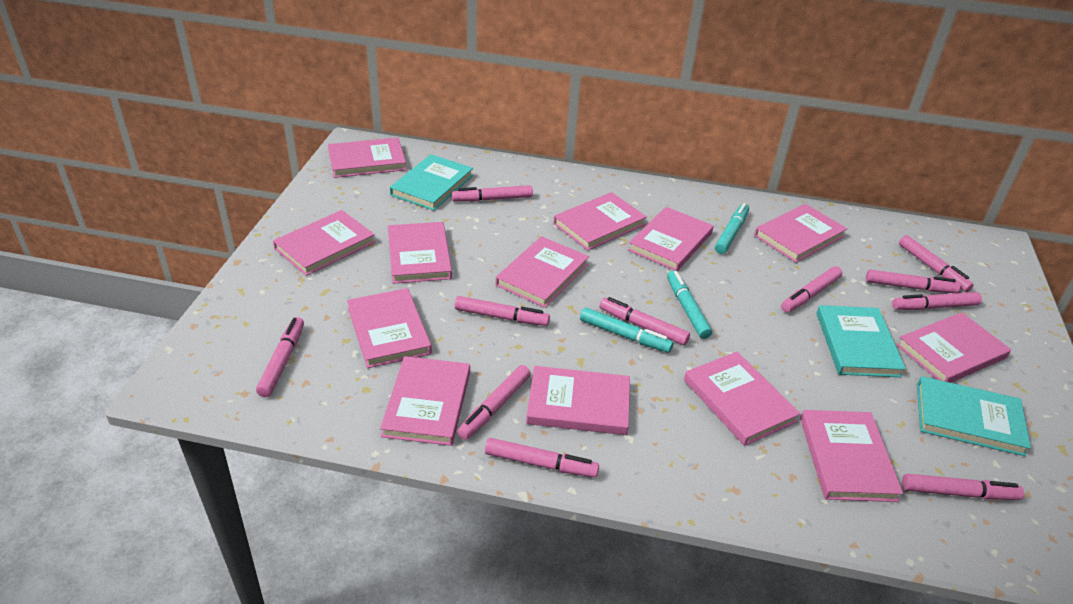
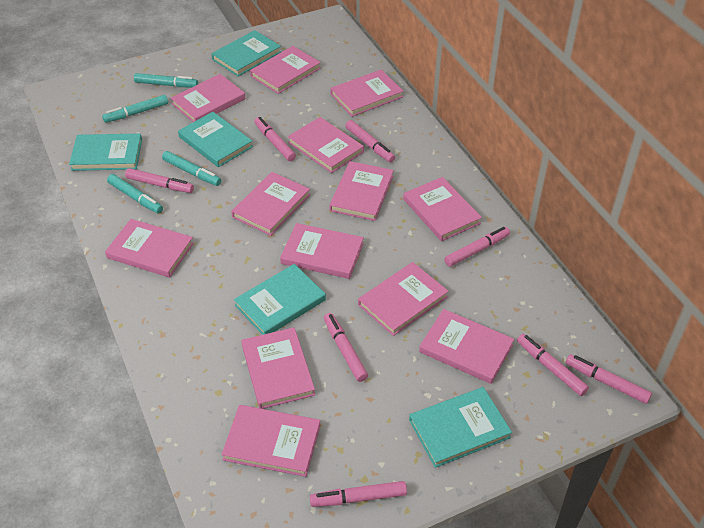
pink marker: [256,317,304,397] [452,185,533,202] [455,296,550,326] [457,365,531,440] [485,438,599,477] [600,297,690,345] [781,266,842,312] [866,270,960,293] [892,292,982,310] [899,235,974,292] [902,474,1024,500] = 11 -> [125,168,194,193] [254,117,296,161] [310,481,407,507] [324,313,368,382] [345,120,395,162] [444,227,510,267] [517,334,589,396] [566,354,652,404] = 8
turquoise book: [390,154,473,211] [817,305,906,377] [917,376,1031,456] = 3 -> [69,134,142,171] [178,112,253,167] [211,30,281,76] [234,264,326,335] [409,387,512,468] = 5
turquoise marker: [580,308,673,353] [667,271,712,339] [715,203,749,254] = 3 -> [102,95,168,123] [107,174,163,214] [134,73,198,87] [162,151,221,186] = 4

